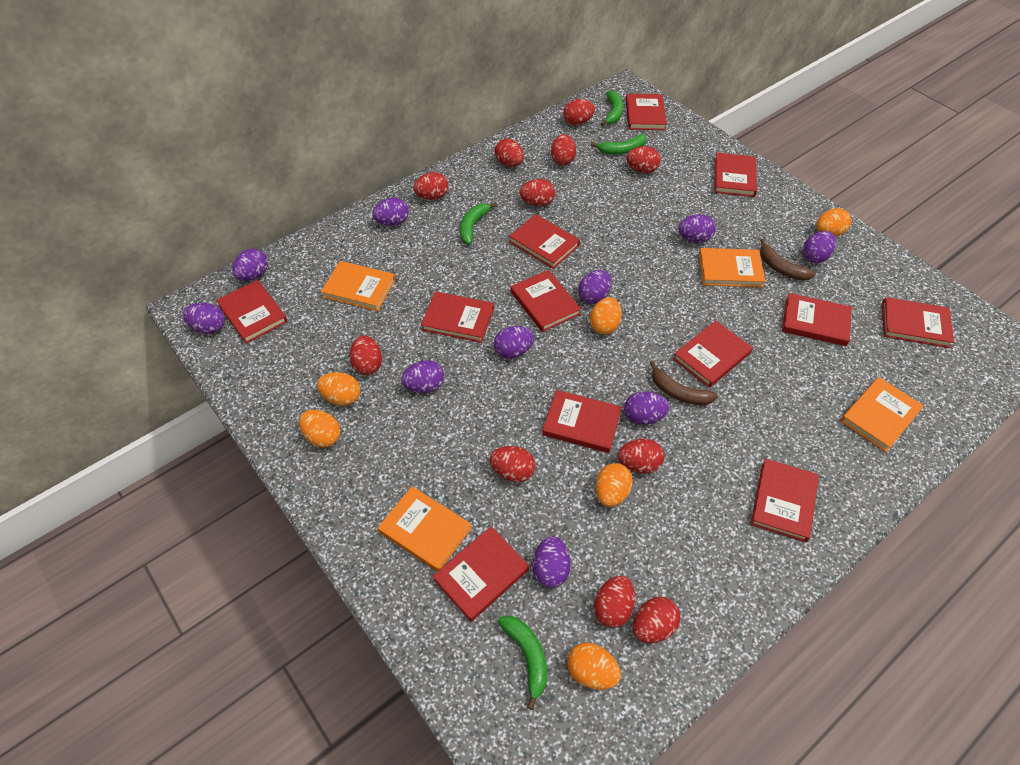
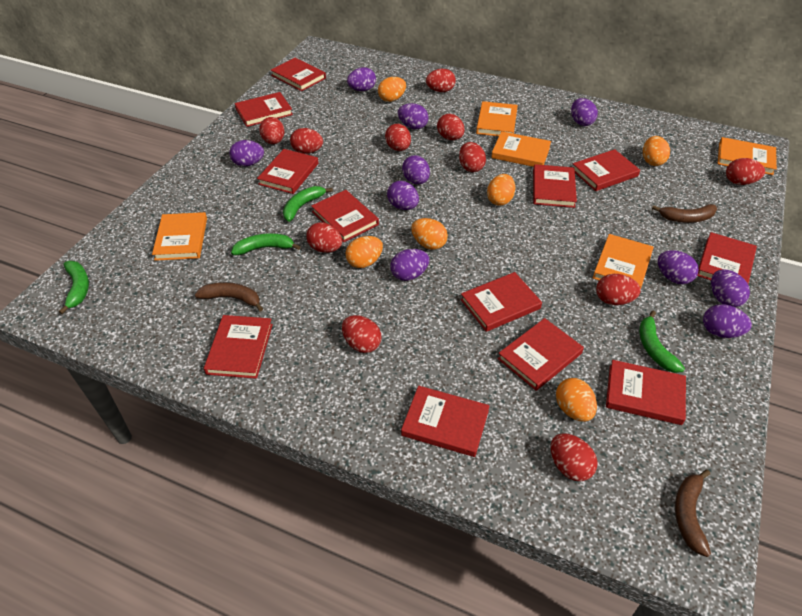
brown banana: [650,361,718,405] [760,239,815,281] = 2 -> [195,282,263,312] [652,204,717,223] [675,469,711,557] = 3
orange book: [321,261,395,311] [378,486,472,572] [699,248,765,287] [841,377,924,452] = 4 -> [152,212,207,261] [476,101,518,136] [491,131,551,167] [593,234,653,288] [718,137,777,175] = 5

